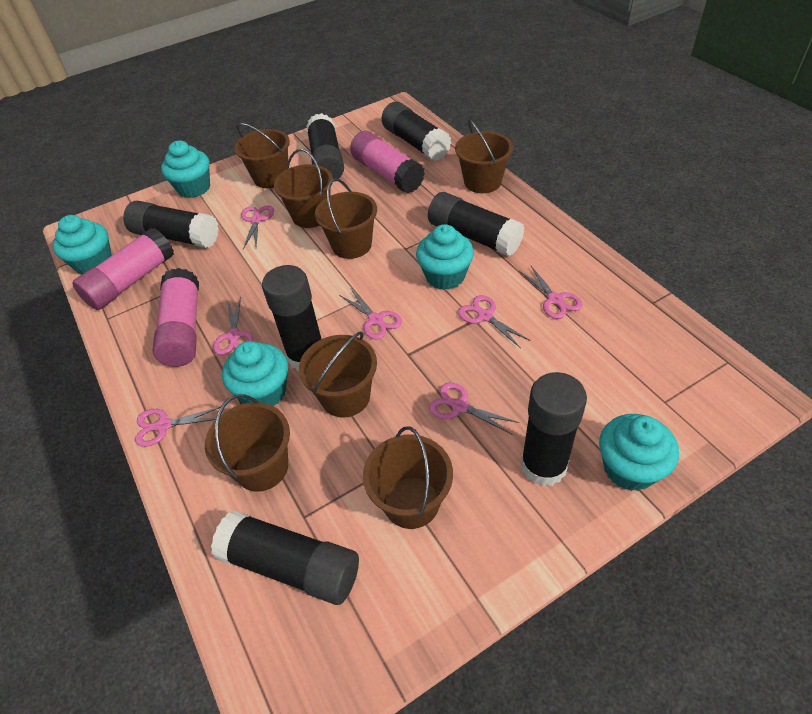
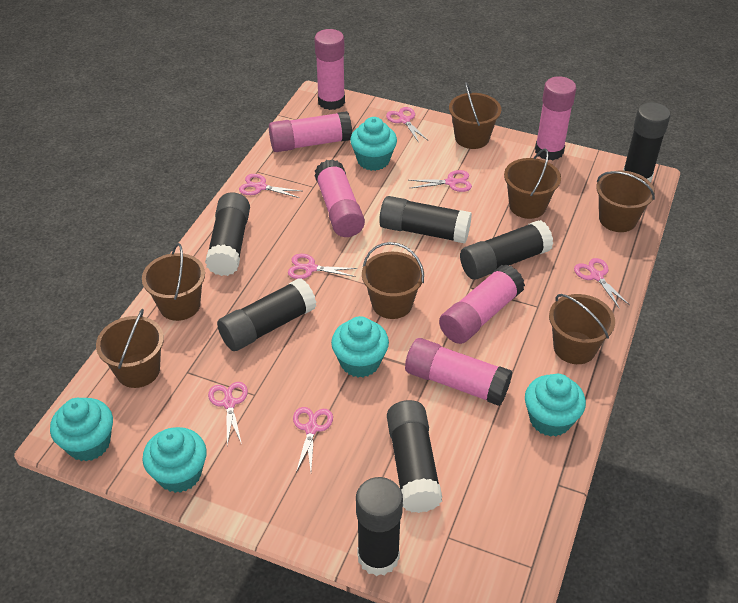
pink glue stick: [72,228,174,310] [152,268,199,367] [350,131,425,193] = 3 -> [269,111,352,152] [314,29,345,110] [314,159,365,237] [405,338,512,406] [439,264,525,344] [535,76,576,160] = 6

